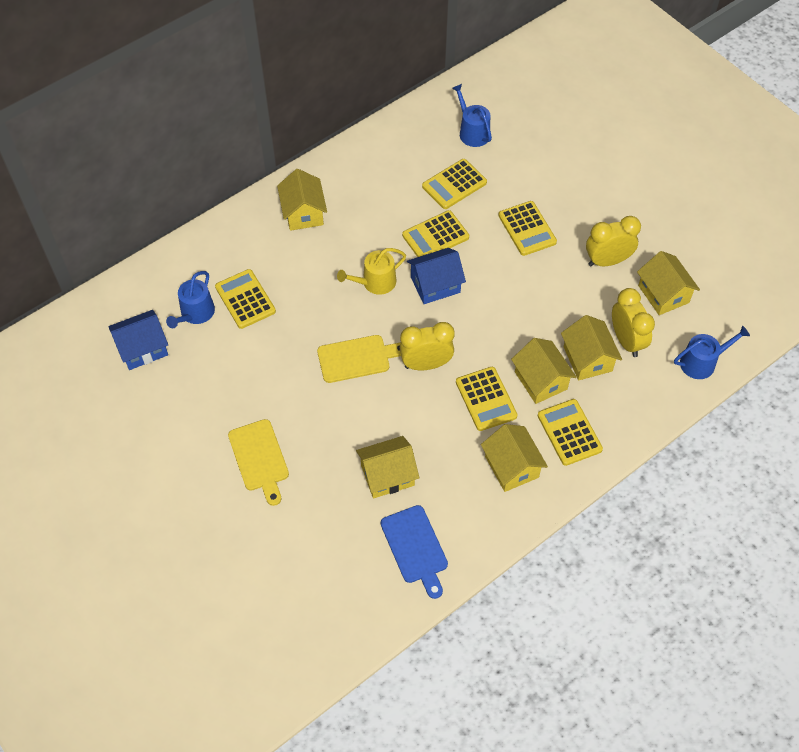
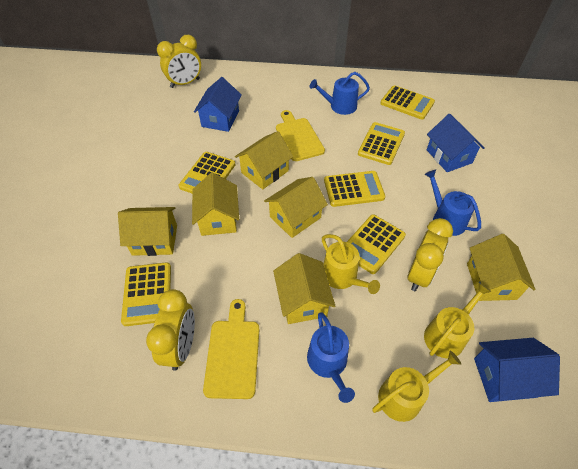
blue cutting board: [381,505,448,599] = 1 -> none = 0
blue house: [108,310,168,370] [407,248,466,304] = 2 -> [194,77,242,132] [427,114,485,172] [474,338,560,402] = 3
yellow watering can: [337,248,406,295] = 1 -> [322,234,380,294] [372,351,461,422] [424,283,492,358] = 3

